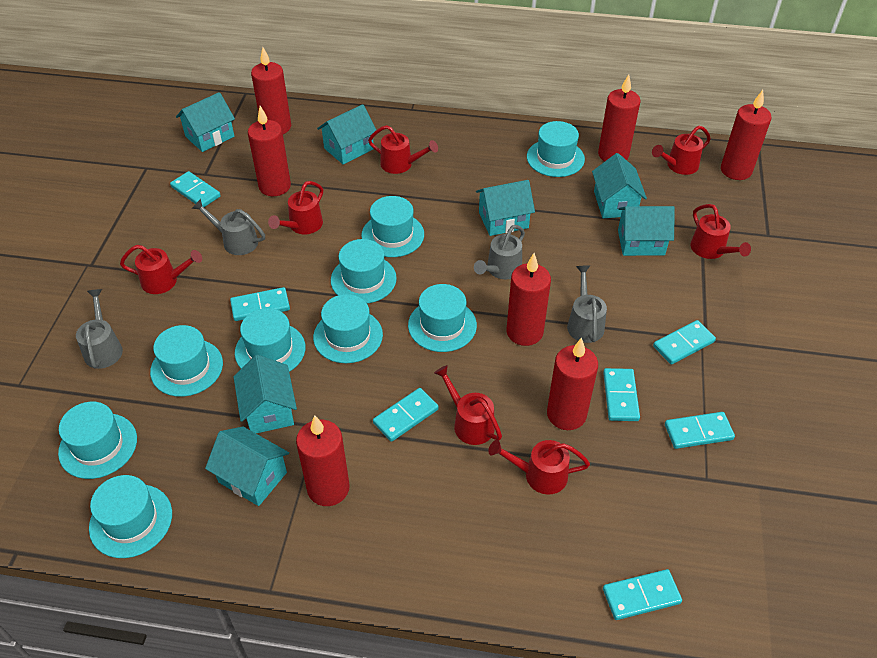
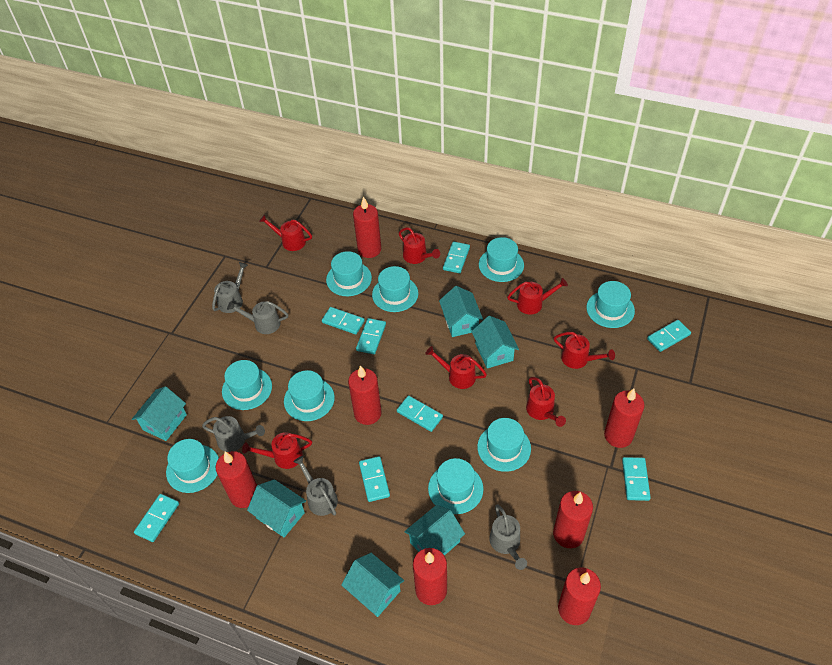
grey watering can: [76,289,123,369] [192,199,265,255] [474,225,525,279] [567,265,607,343] = 4 -> [202,416,265,452] [212,262,248,313] [227,301,288,334] [293,456,338,516] [489,505,527,570] = 5
turquoise domino: [170,171,221,207] [230,287,290,321] [373,388,439,442] [603,368,640,421] [603,569,682,620] [653,320,716,365] [665,412,735,449] = 7 -> [134,494,179,542] [322,307,365,334] [356,318,386,354] [359,456,390,502] [397,395,443,432] [443,242,470,273] [622,457,651,501] [647,320,691,352] = 8
turquoise house: [176,92,235,152] [205,427,289,506] [234,355,297,433] [317,104,376,165] [476,180,535,236] [592,153,647,218] [618,206,675,256] = 7 -> [132,386,187,441] [247,479,306,537] [341,553,404,617] [404,505,465,556] [439,286,483,337] [471,316,519,369] = 6

